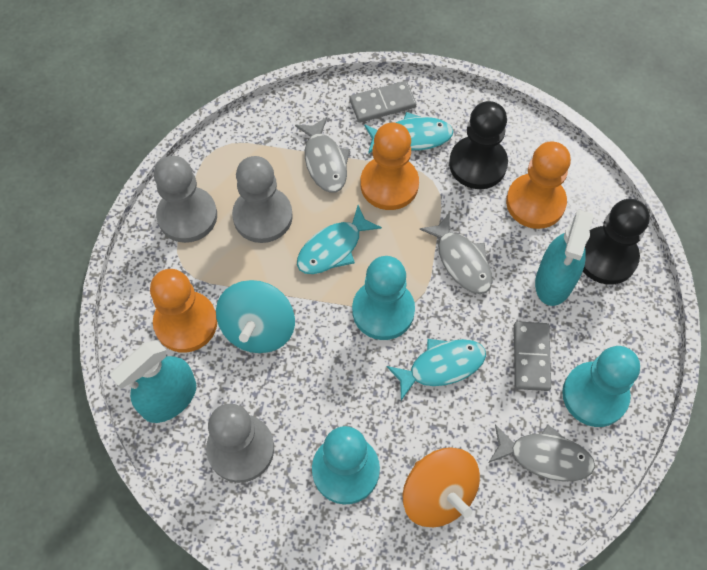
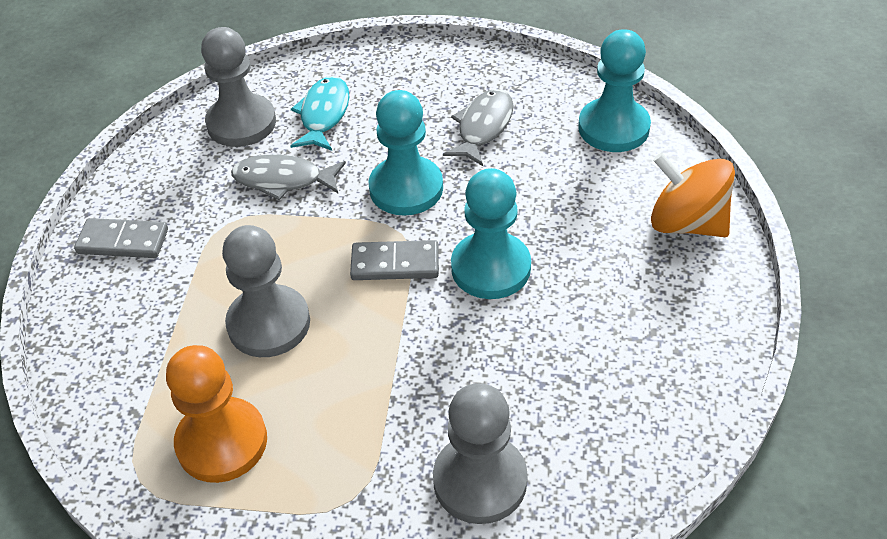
black pawn: [449,101,508,189] [583,199,650,285] = 2 -> none = 0
grey fish: [295,117,350,193] [419,213,492,294] [488,425,595,481] = 3 -> [231,154,346,200] [443,89,514,166] = 2
orange pawn: [150,269,217,353] [361,123,419,210] [506,141,571,229] = 3 -> [166,345,267,483] = 1
turquoise fish: [297,205,382,274] [364,112,453,154] [386,339,486,400] = 3 -> [291,76,349,151] = 1
turquoise spinning top: [216,280,295,353] = 1 -> none = 0
turquoise spray bottle: [109,340,196,423] [535,210,593,306] = 2 -> none = 0

